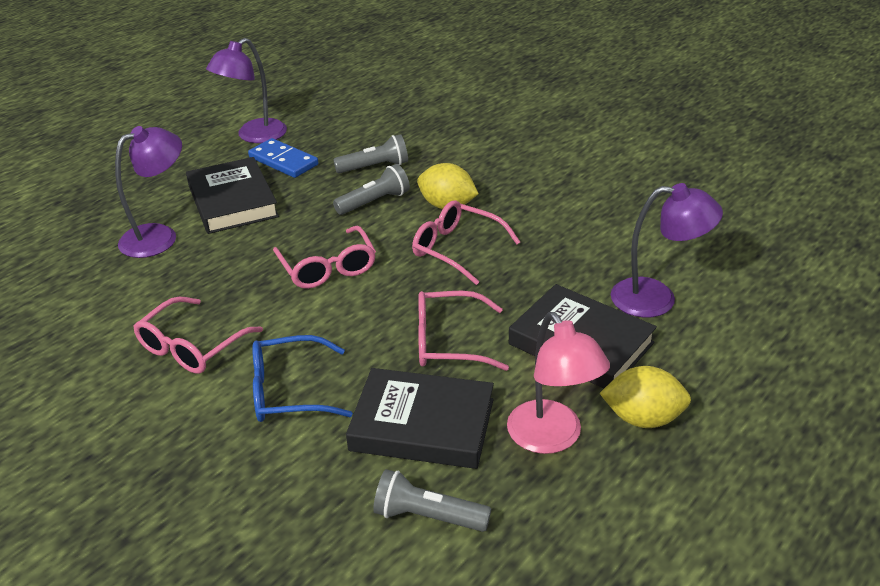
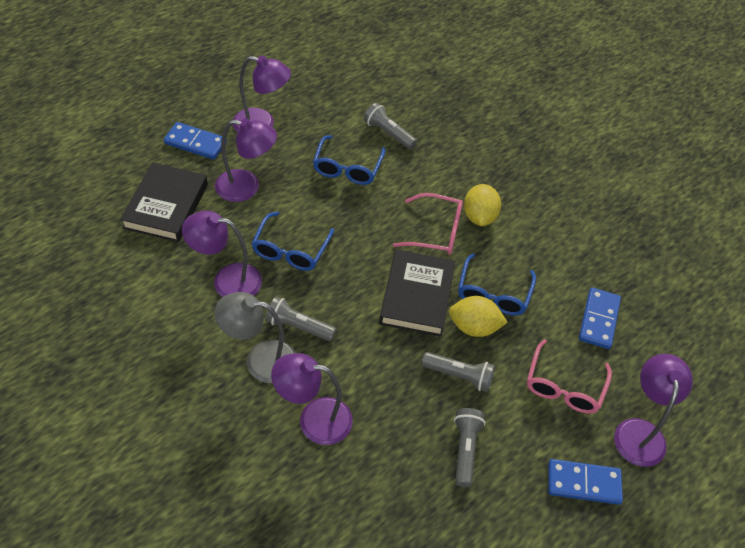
black book: [186,157,279,234] [346,368,494,469] [509,284,657,389] = 3 -> [120,162,208,242] [379,249,455,337] = 2
blue domino: [248,138,318,178] = 1 -> [164,122,227,160] [548,459,623,505] [579,288,621,349] = 3
blue glasses: [252,335,353,422] = 1 -> [251,212,334,271] [313,135,386,185] [458,253,536,316] = 3
grey flashlight: [333,134,408,173] [333,164,410,215] [373,469,491,532] = 3 -> [265,296,336,341] [364,103,417,150] [422,352,495,392] [454,408,485,487] = 4
grey lamp: none = 0 -> [215,292,296,383] = 1
pink glasses: [133,297,263,374] [273,226,376,289] [412,200,520,285] [418,291,509,371] = 4 -> [393,193,463,255] [527,339,612,414] = 2
pink lamp: [507,312,610,454] = 1 -> none = 0
purple lamp: [115,126,182,258] [206,38,287,143] [611,183,723,318] = 3 -> [182,211,262,297] [215,118,277,202] [233,56,291,132] [271,353,353,445] [614,354,693,467] = 5

